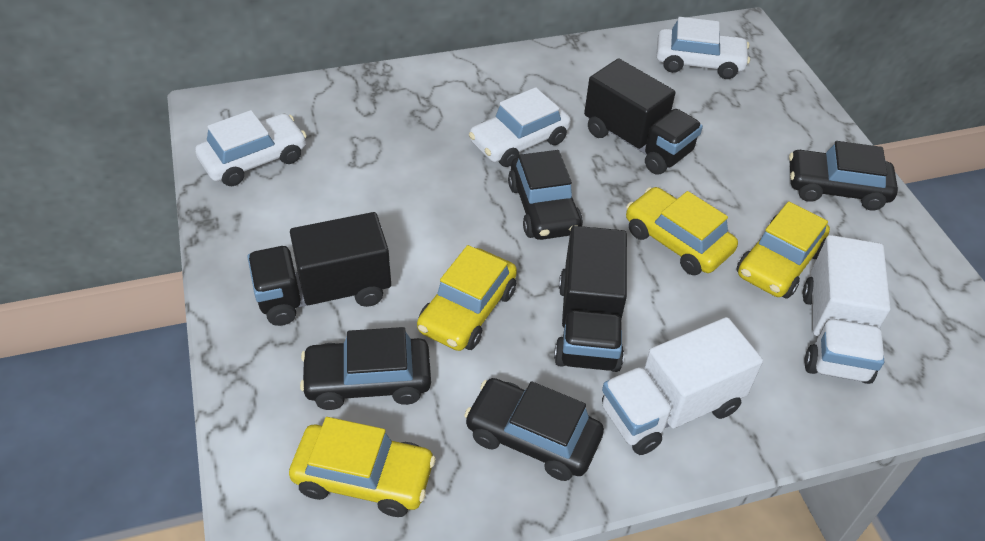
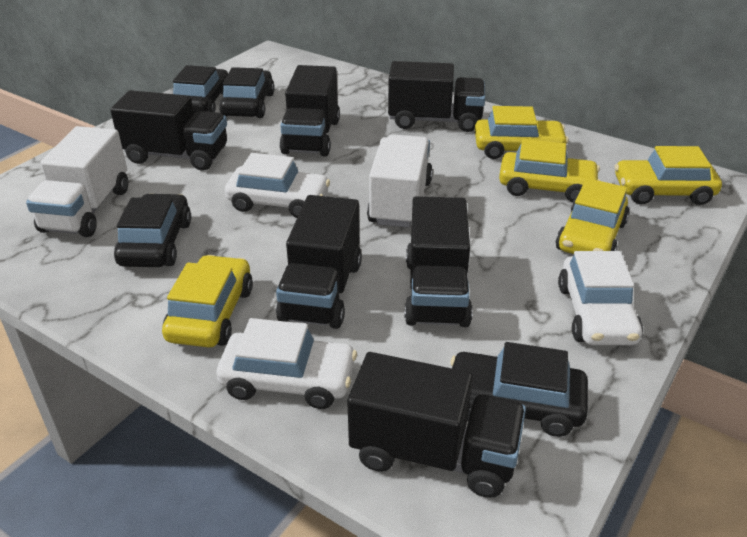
black truck: [248,212,391,326] [554,226,627,372] [584,59,703,174] = 3 -> [110,90,227,171] [276,195,362,329] [280,65,340,157] [347,352,526,498] [388,61,485,132] [404,196,473,327] = 6
yellow car: [289,417,436,517] [417,245,517,351] [626,187,738,275] [736,201,830,299] = 4 -> [162,255,253,348] [475,106,569,159] [499,139,600,202] [556,178,629,254] [615,146,722,205] = 5

